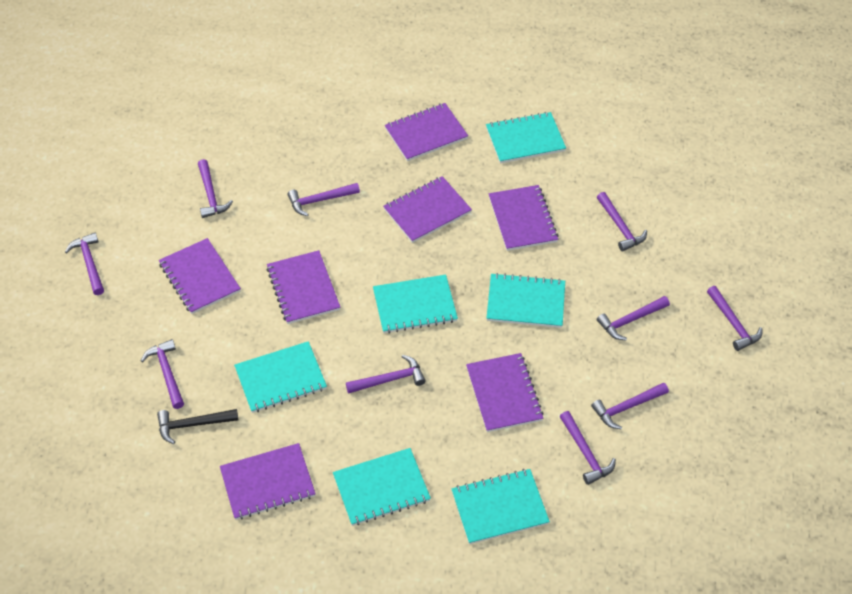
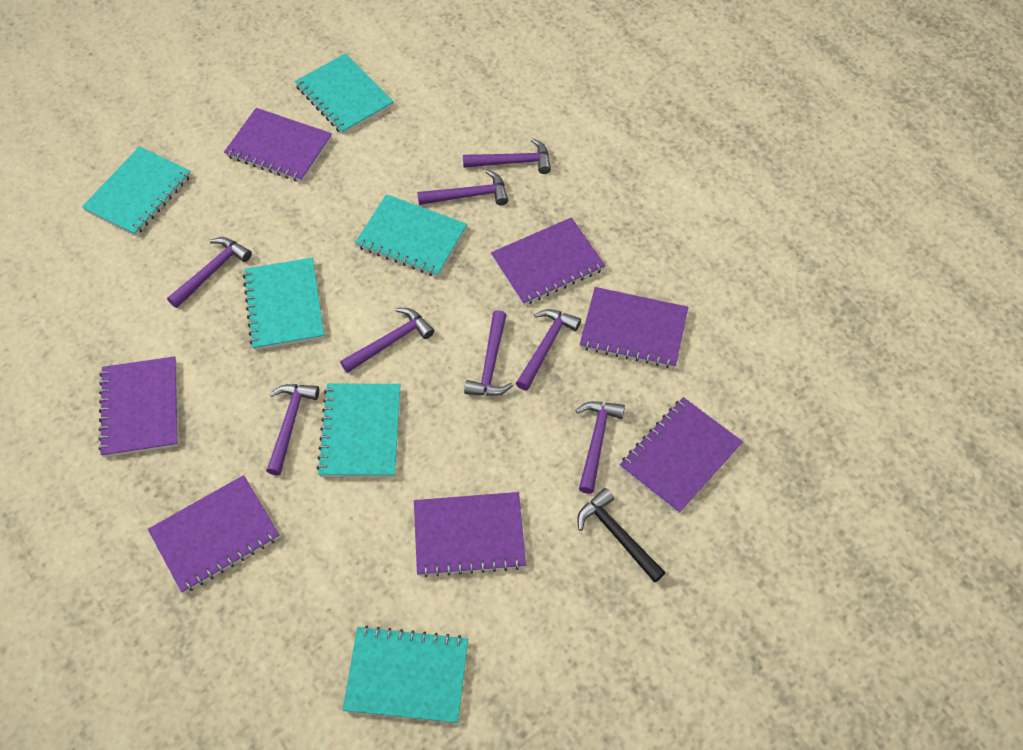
purple hammer: [65,233,104,295] [141,339,184,409] [198,159,233,218] [287,183,360,216] [346,355,426,394] [560,411,616,485] [591,383,669,429] [597,192,647,252] [597,296,670,340] [707,286,763,351] = 10 -> [167,237,252,308] [266,384,319,475] [340,308,434,373] [417,170,508,206] [463,139,551,174] [464,310,513,396] [516,309,581,390] [575,401,625,494] = 8

